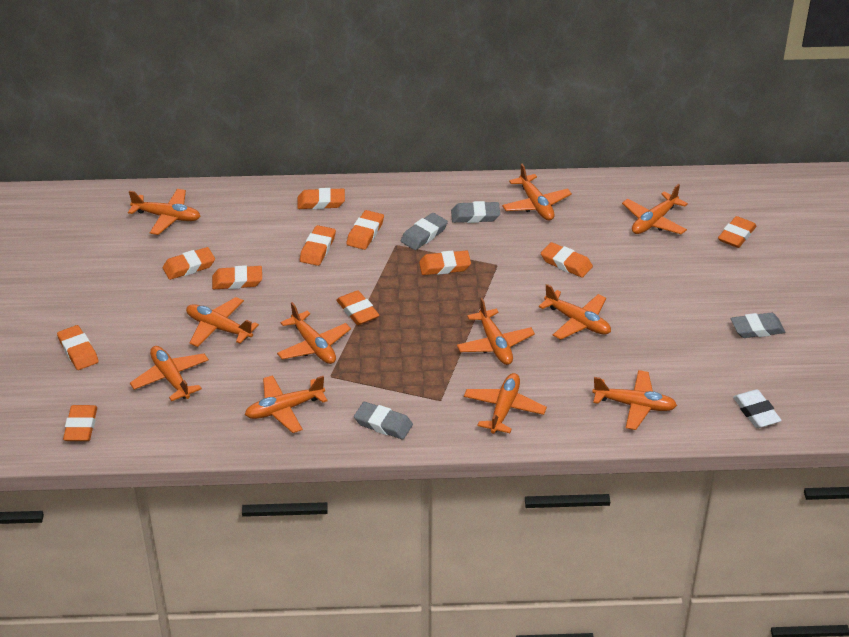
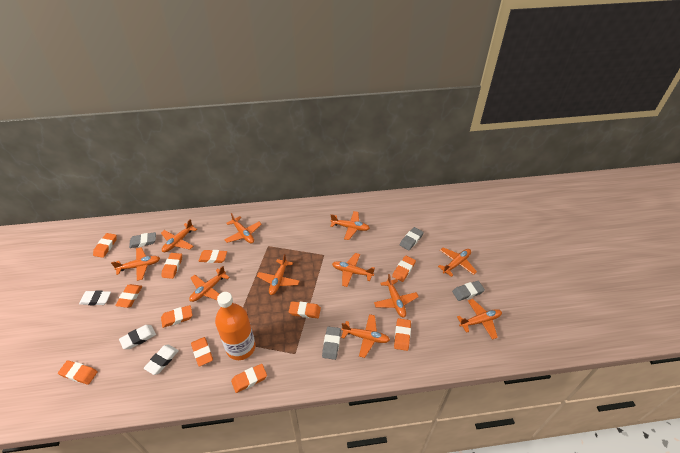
orange bottle: none = 0 -> [215,292,256,360] = 1
white eraser: [733,389,782,428] = 1 -> [79,290,111,305] [119,325,156,349] [144,345,179,375] = 3

